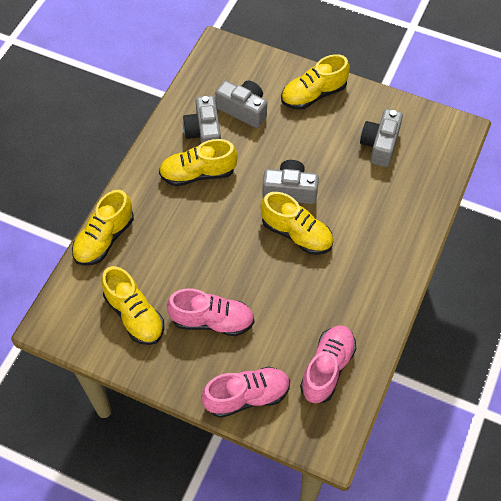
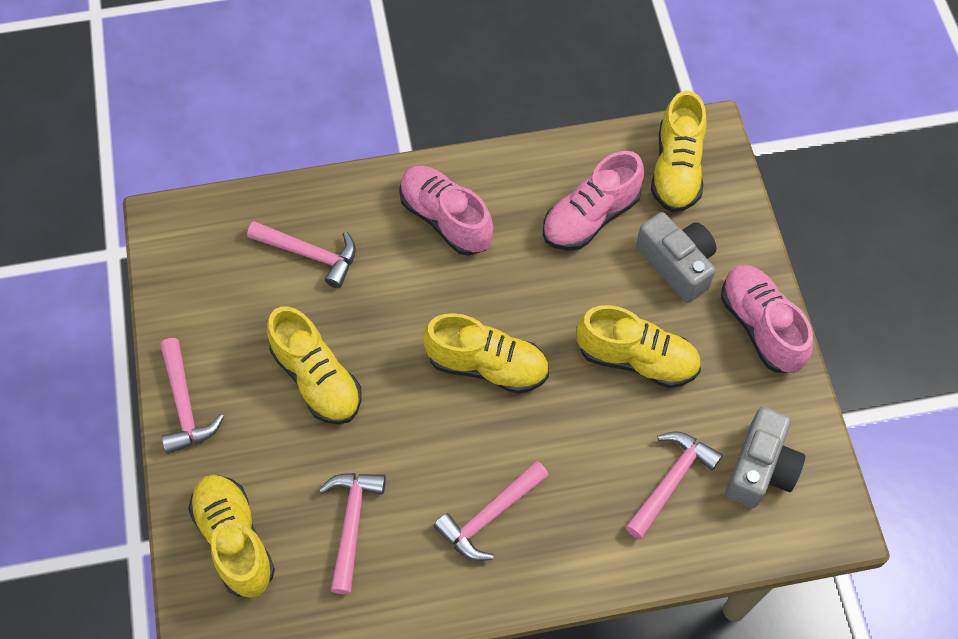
grey camera: [183,95,221,144] [215,81,267,128] [262,160,319,204] [360,109,403,167] = 4 -> [636,212,717,303] [725,406,805,508] = 2
pink hammer: none = 0 -> [160,338,224,454] [247,221,356,288] [319,473,386,594] [434,461,549,561] [625,431,723,539] = 5

